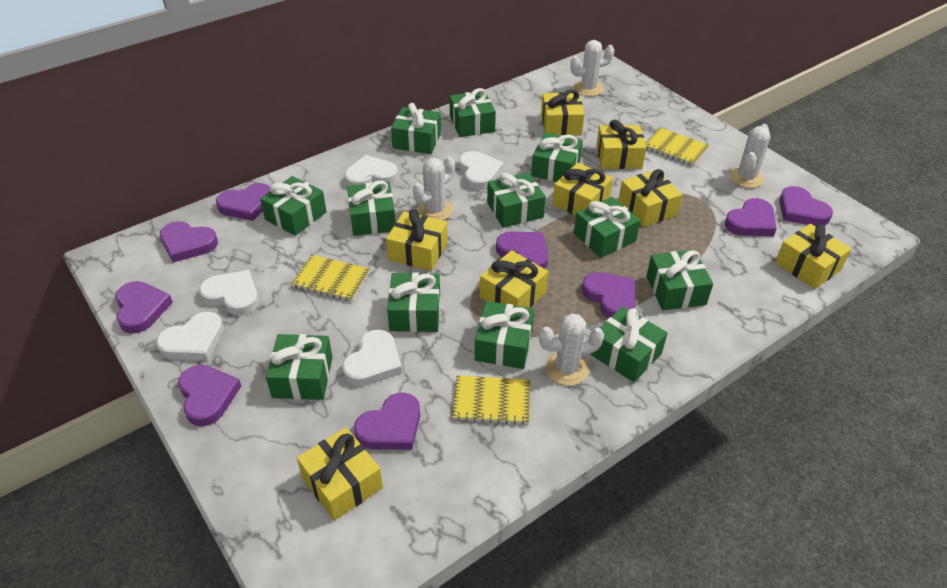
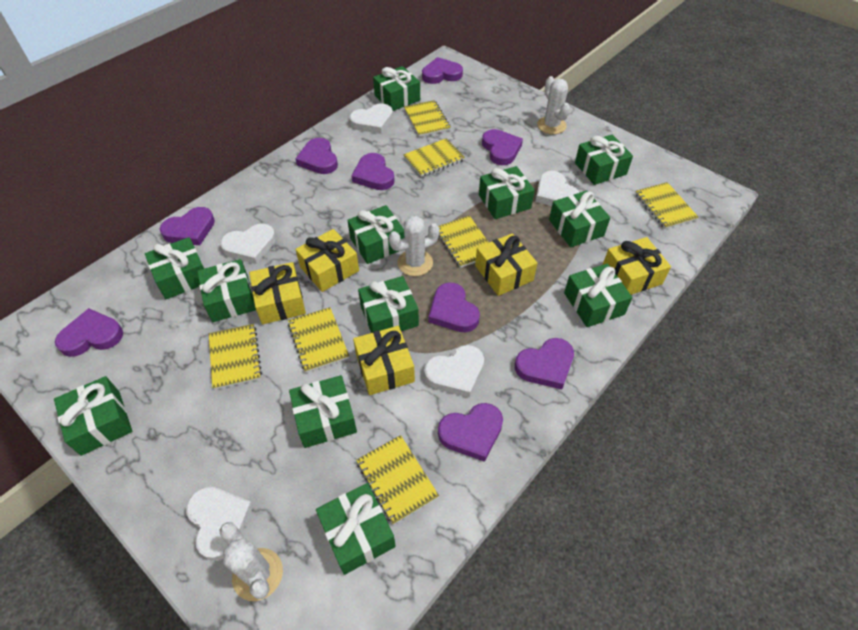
white cactus: [413,157,455,220] [539,313,604,386] [570,40,614,96] [729,124,770,188] = 4 -> [220,522,283,601] [389,216,439,276] [537,76,570,134] = 3
yellow gift: [297,427,383,520] [386,209,448,271] [480,250,548,308] [541,90,585,135] [552,163,613,216] [596,120,646,169] [618,169,683,227] [775,224,851,289] = 8 -> [249,262,306,324] [295,229,359,292] [353,326,415,395] [475,233,537,296] [603,237,671,295] = 5
yellow notebook: [291,255,370,302] [452,375,530,425] [645,127,709,166] = 3 -> [209,324,262,390] [288,307,349,373] [356,435,439,525] [403,138,465,177] [404,100,451,137] [438,216,489,268] [635,182,699,229] = 7

